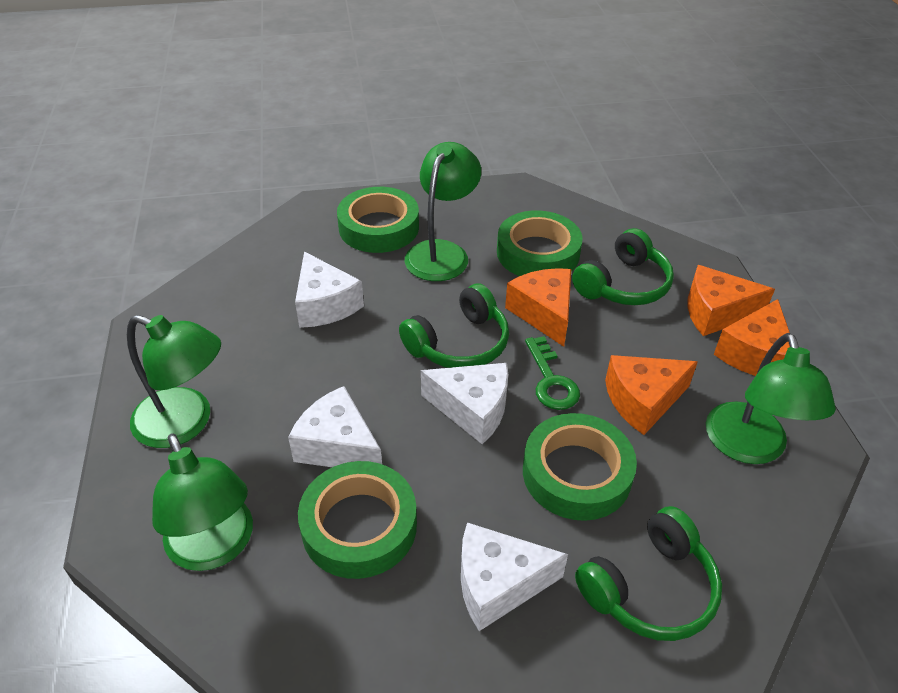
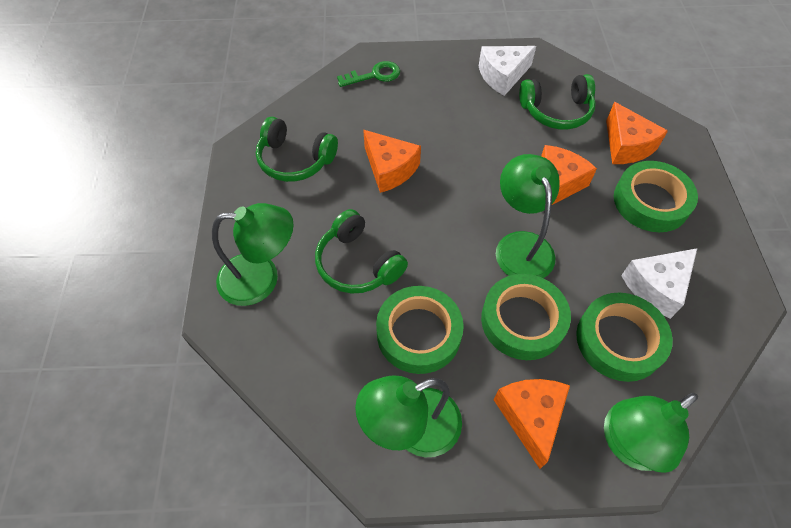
white cheese: [288,386,382,467] [295,252,364,328] [421,363,508,444] [461,522,568,631] = 4 -> [479,46,536,96] [621,248,697,319] = 2

